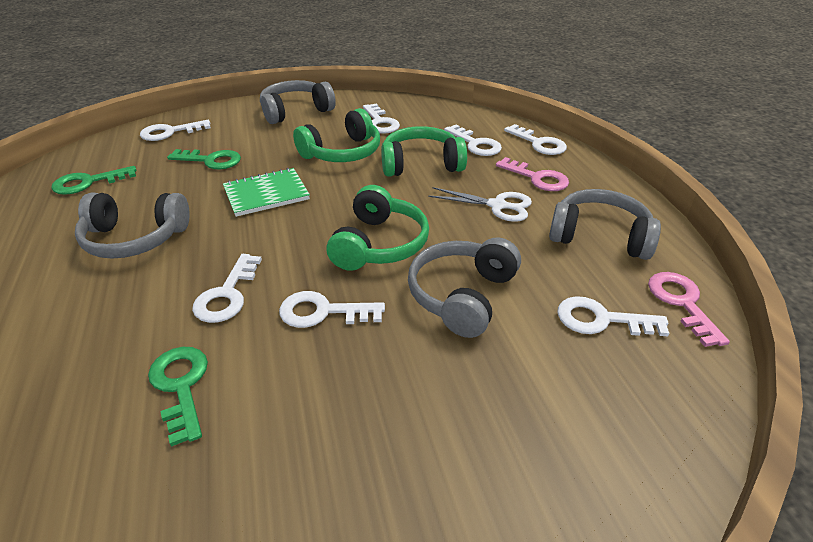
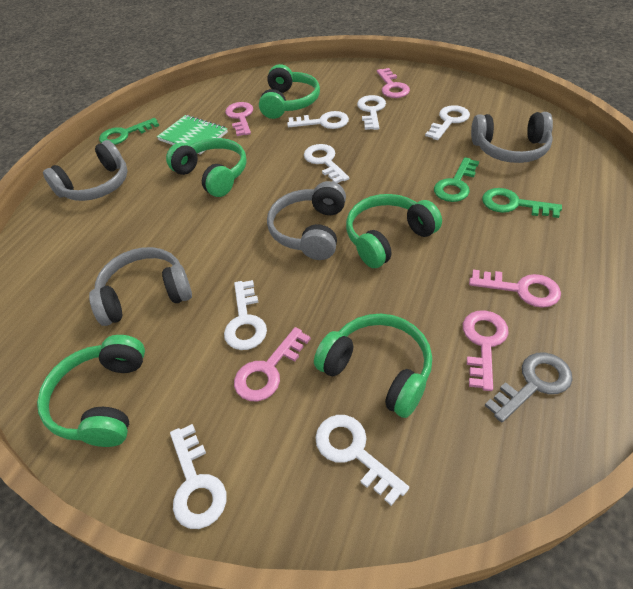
green headphones: [293,108,380,162] [326,185,429,271] [381,126,467,177] = 3 -> [37,335,145,447] [166,138,247,197] [259,64,320,119] [314,314,432,418] [346,194,442,268] = 5
grey key: none = 0 -> [485,352,573,423] = 1
pink key: [496,157,569,191] [648,272,730,347] = 2 -> [225,102,253,136] [234,327,311,401] [377,68,410,98] [463,310,509,391] [469,269,561,308] = 5
white scissors: [428,187,532,222] = 1 -> none = 0

